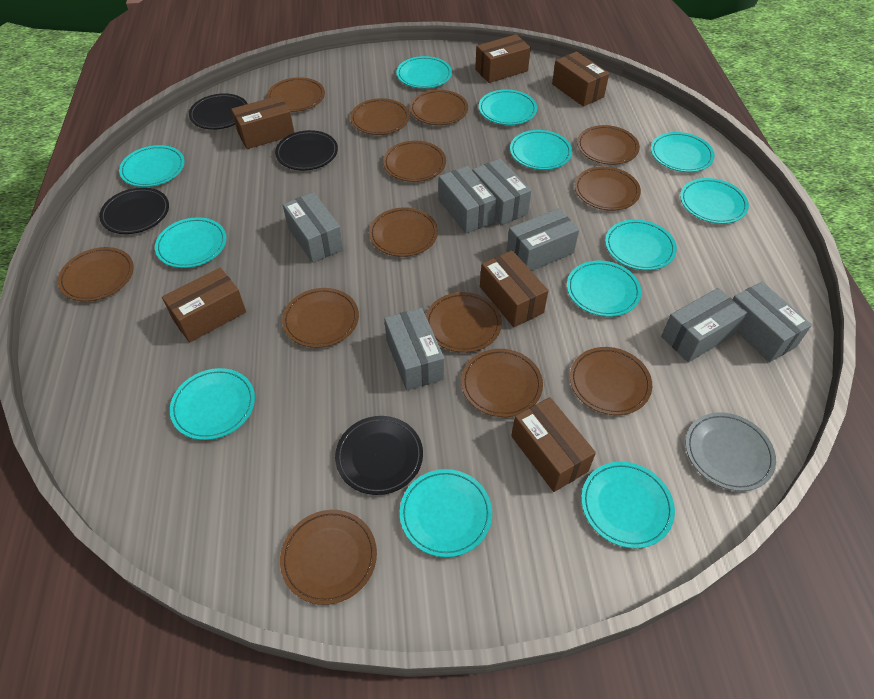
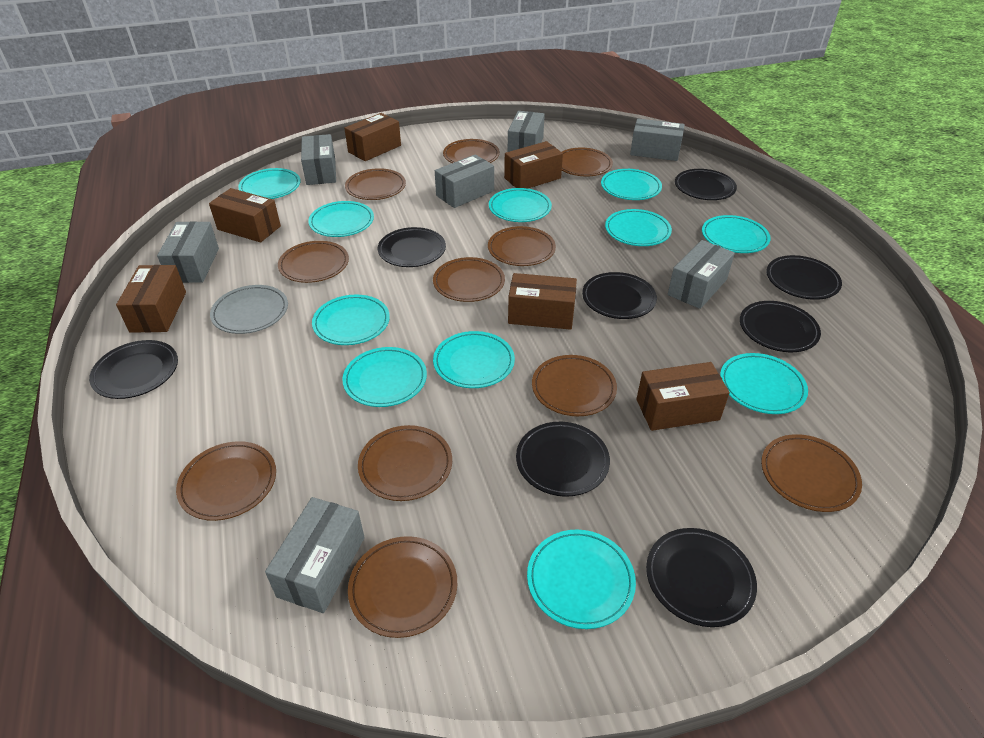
black plate: [99,187,169,234] [189,93,247,130] [275,130,338,170] [335,416,423,495] = 4 -> [89,340,178,399] [378,227,446,267] [516,422,610,497] [582,272,657,319] [646,528,757,627] [675,169,737,200] [740,301,821,352] [766,255,842,300] = 8
brown plate: [58,247,134,302] [267,77,325,112] [280,510,377,605] [282,288,359,348] [350,98,410,135] [369,207,438,257] [383,141,446,182] [410,90,468,125] [426,292,502,353] [461,349,543,417] [570,347,652,415] [575,166,641,211] [577,125,640,165] = 13 -> [176,441,276,521] [278,241,349,283] [345,168,406,200] [348,536,457,638] [358,425,452,501] [433,257,505,302] [443,139,500,163] [488,226,556,266] [532,355,617,416] [562,148,613,176] [761,434,862,512] = 11
turquoise plate: [119,145,185,187] [155,217,227,268] [170,368,255,440] [396,56,452,88] [400,469,492,557] [479,90,537,125] [510,130,572,170] [567,260,642,317] [581,462,675,549] [605,220,677,270] [651,132,715,172] [680,178,749,224] = 12 -> [238,168,301,199] [308,201,374,237] [312,295,390,345] [342,347,427,407] [433,331,515,388] [489,188,552,222] [527,529,636,629] [601,169,662,200] [605,209,672,246] [702,215,771,253] [720,353,808,414] = 11

